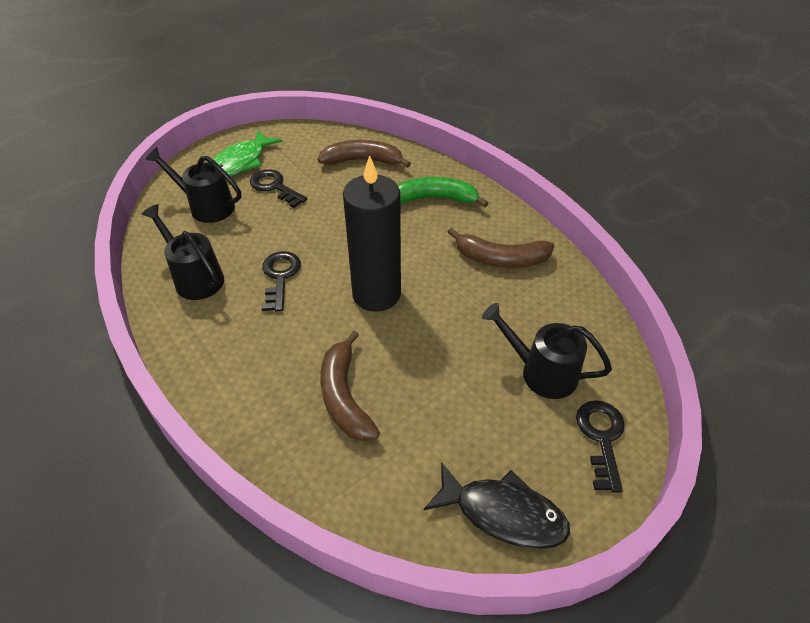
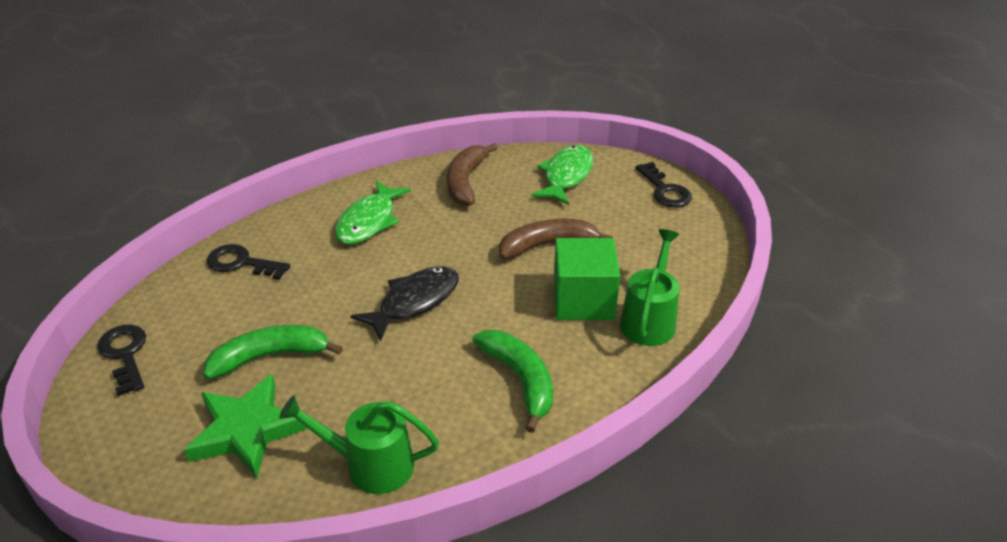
black candle: [343,155,401,312] = 1 -> none = 0
black watering can: [142,204,224,300] [146,147,241,223] [482,303,612,399] = 3 -> none = 0
brown banana: [318,140,411,168] [320,331,380,441] [448,228,554,268] = 3 -> [447,143,498,206] [499,219,613,259] = 2
green banana: [397,177,488,207] = 1 -> [203,325,343,379] [472,330,553,433] = 2
green cube: none = 0 -> [553,238,620,320] = 1
green fish: [213,130,283,176] = 1 -> [335,181,411,244] [531,145,593,205] = 2
green star: none = 0 -> [184,374,308,478] = 1
green watering can: none = 0 -> [279,396,439,494] [620,229,680,346] = 2

